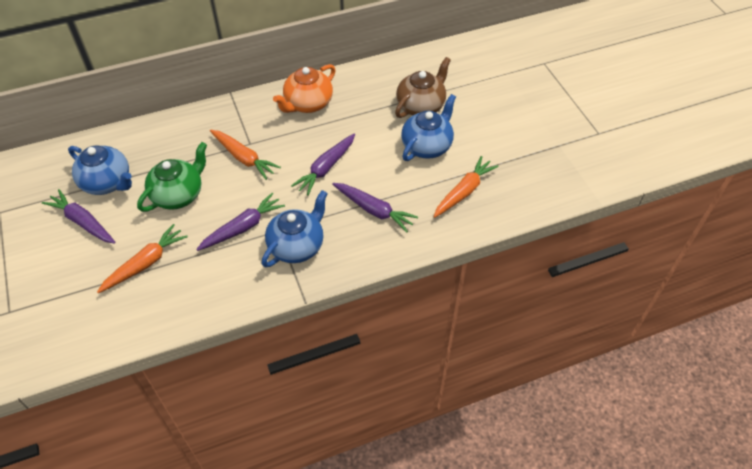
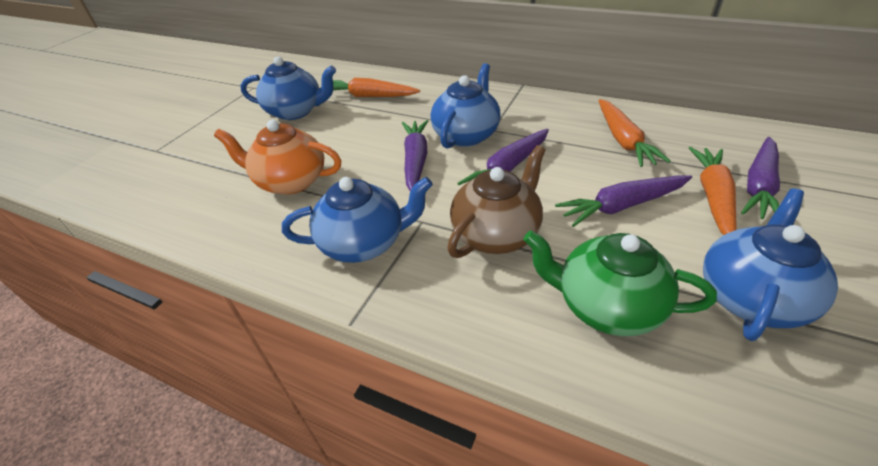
blue teapot: [68,145,132,195] [262,190,328,267] [401,94,456,161] = 3 -> [240,56,336,120] [282,177,433,263] [430,63,500,149] [703,188,838,341] = 4

